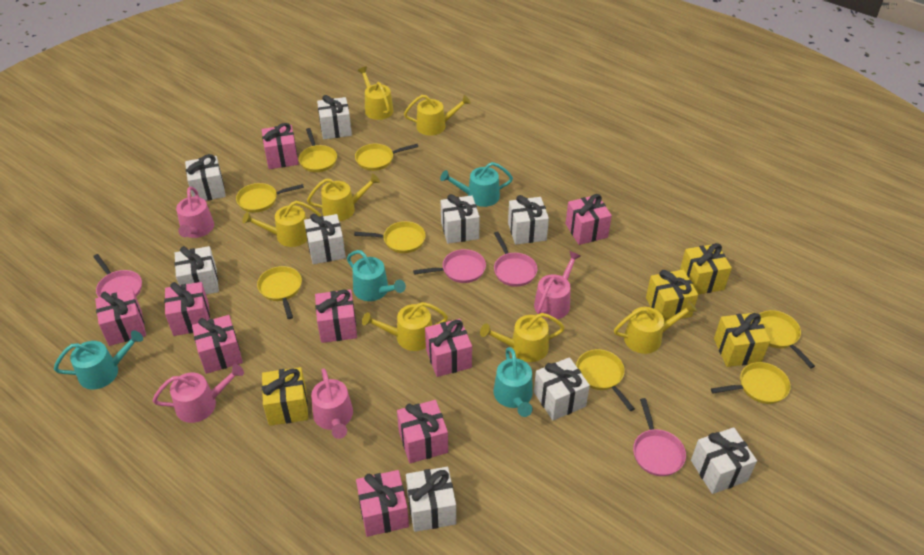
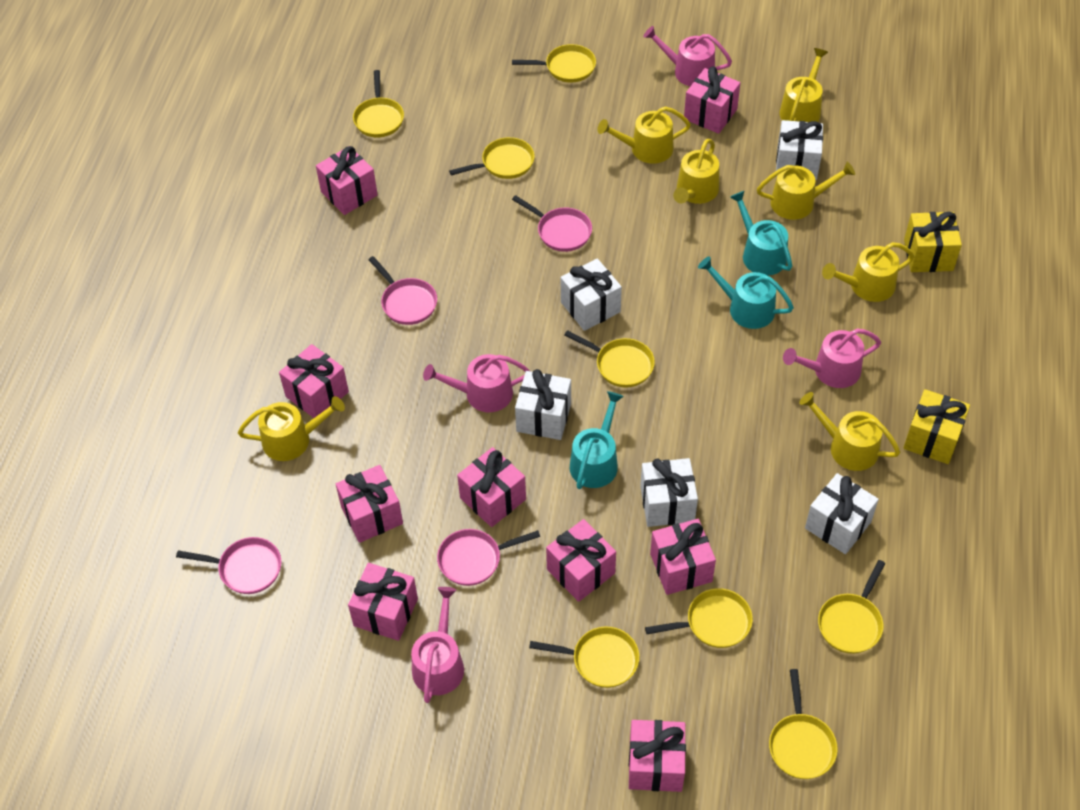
turquoise watering can: [54,330,143,389] [347,250,406,301] [440,162,513,207] [493,347,533,417] = 4 -> [570,391,624,489] [698,256,794,329] [730,191,792,276] = 3
white gift: [175,246,219,294] [185,154,226,201] [304,214,346,264] [317,95,352,139] [406,467,456,532] [441,194,480,244] [508,195,549,245] [534,357,590,420] [691,427,757,494] = 9 -> [515,369,571,440] [561,258,622,331] [640,458,698,527] [776,120,823,180] [805,473,879,554] = 5
yellow gift: [262,367,308,426] [646,270,698,322] [680,243,732,295] [714,313,770,367] = 4 -> [903,389,970,464] [904,212,962,272] = 2

